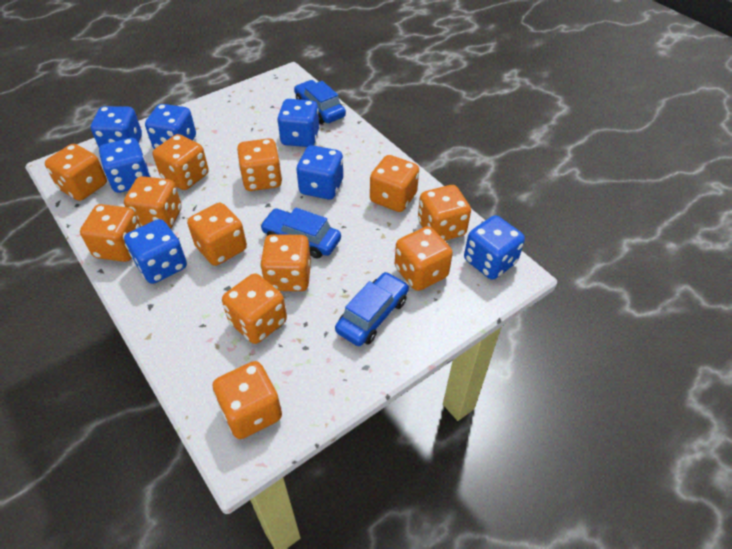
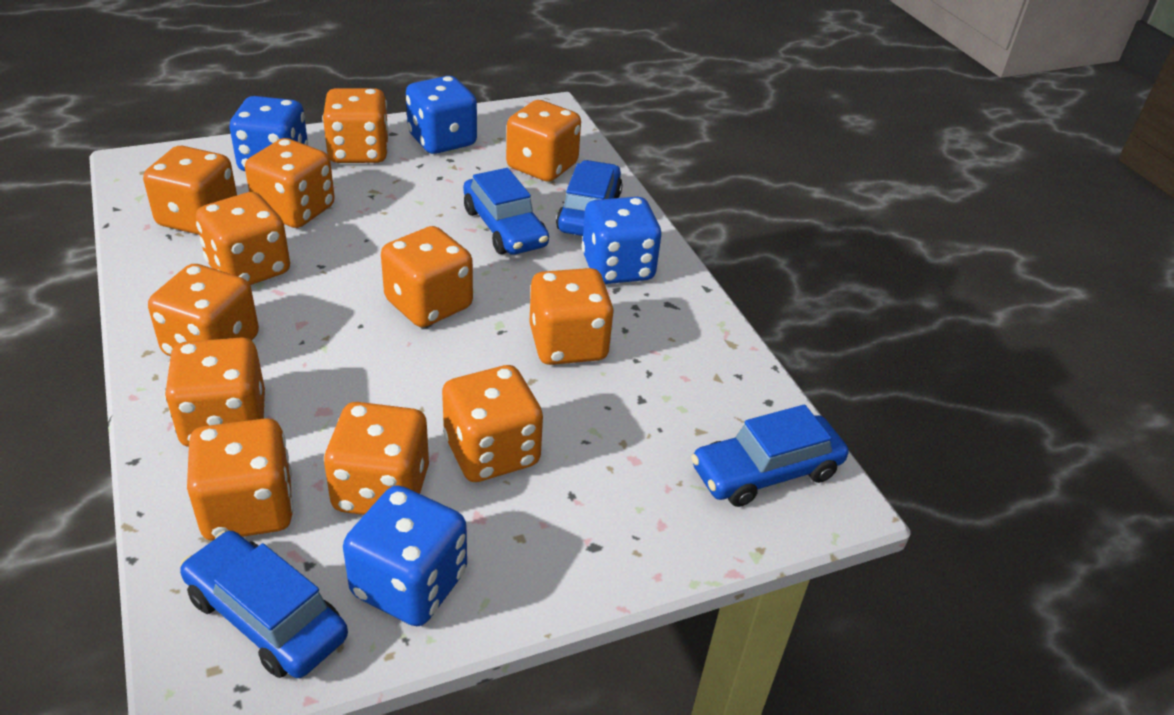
blue car: [260,207,341,258] [294,80,346,124] [335,272,409,346] = 3 -> [180,531,348,678] [463,168,549,255] [556,160,622,236] [691,405,848,507] = 4
blue dice: [91,106,142,147] [99,138,151,193] [124,219,187,284] [145,104,196,149] [277,99,319,147] [296,145,343,199] [464,215,525,280] = 7 -> [230,96,308,171] [343,485,467,626] [406,76,477,154] [581,197,662,284] = 4

